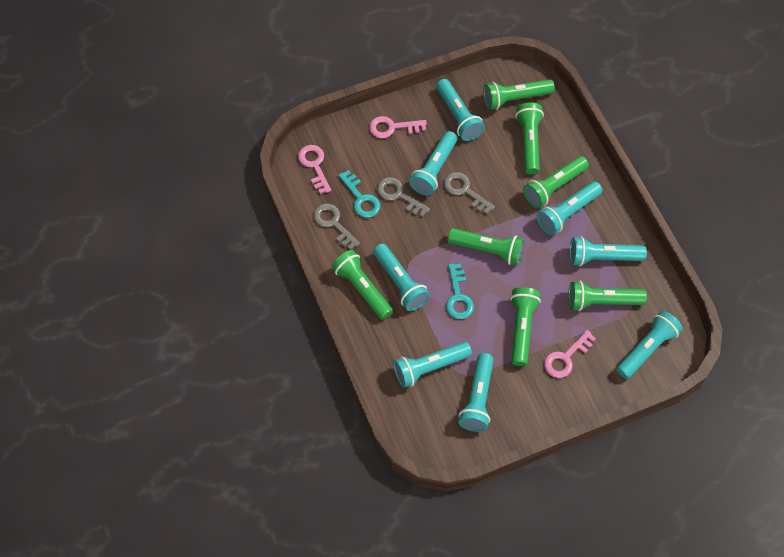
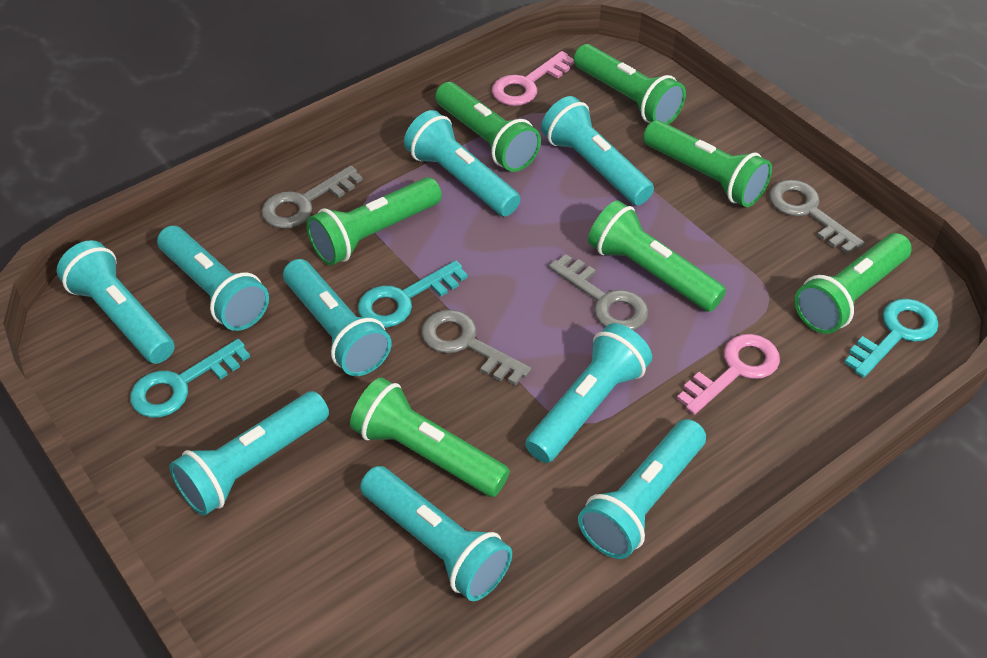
grey key: [313,203,360,250] [377,177,430,217] [444,172,495,214] = 3 -> [262,166,363,229] [421,310,531,385] [549,254,649,330] [769,180,865,254] = 4
pink key: [298,145,331,194] [369,116,427,138] [544,330,596,378] = 3 -> [492,51,574,106] [677,334,780,415] = 2
turquoise flashlight: [373,243,430,311] [393,342,472,388] [409,131,457,195] [436,79,485,141] [459,353,494,432] [537,181,602,235] [570,236,647,266] [616,311,683,379] = 8 -> [57,240,175,364] [157,226,269,331] [169,391,329,516] [283,259,392,376] [360,466,512,601] [404,110,520,216] [525,323,652,463] [541,96,654,205] [578,419,706,559] = 9
turquoise key: [338,170,380,218] [446,264,474,319] = 2 -> [130,339,250,418] [358,260,468,328] [844,298,939,378] = 3

